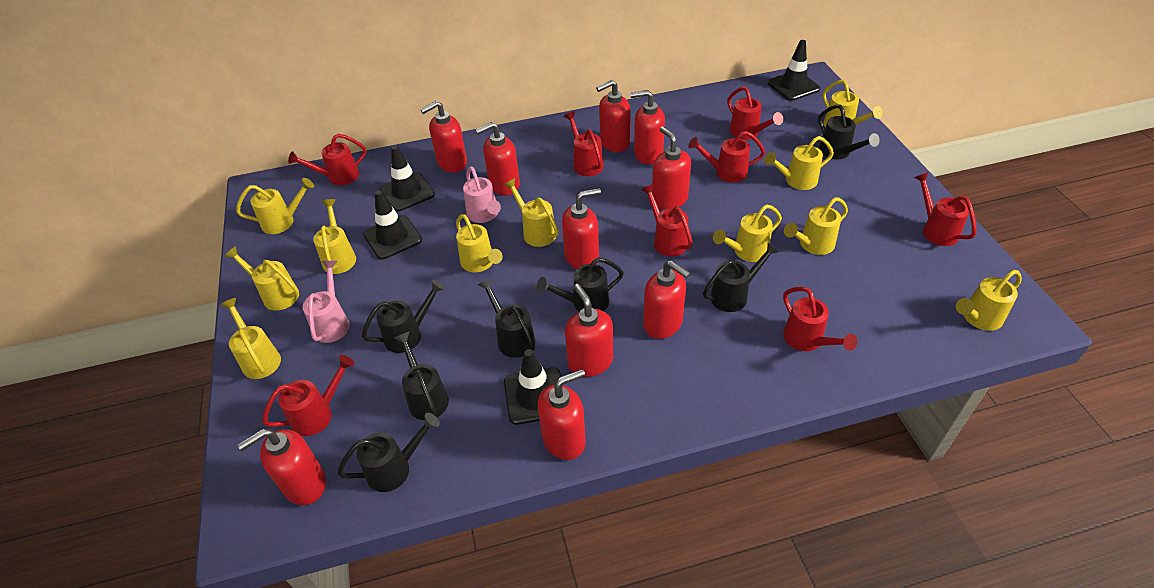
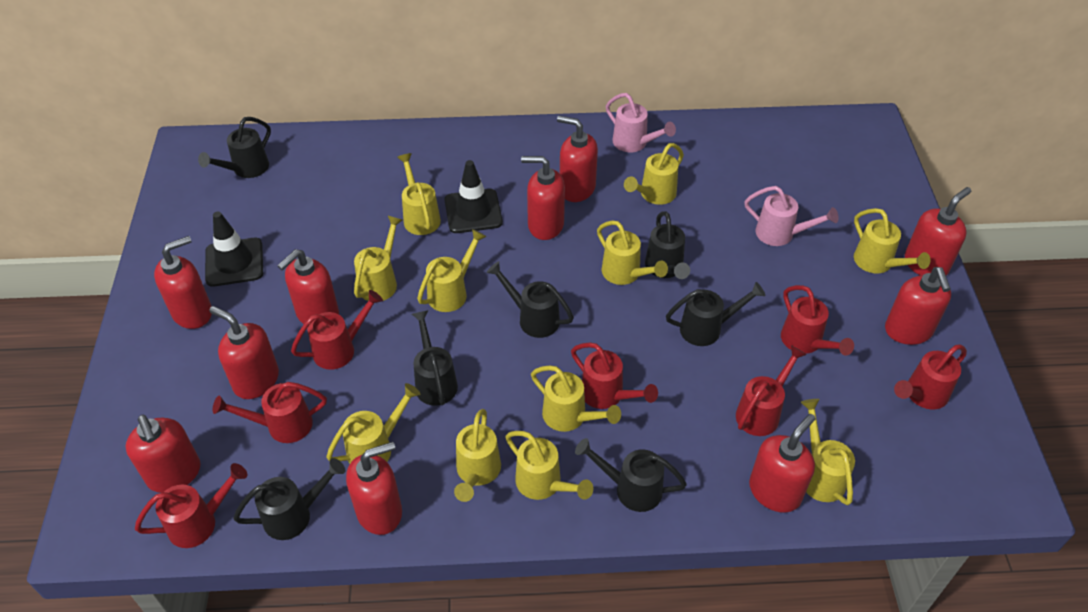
black traffic cone: [363,190,422,260] [379,145,435,212] [504,349,561,425] [768,40,820,101] = 4 -> [205,212,263,287] [444,160,503,233] = 2
red watering can: [262,355,355,436] [288,134,367,185] [564,111,604,176] [641,184,693,256] [688,131,765,183] [727,87,783,140] [783,287,857,351] [914,172,977,246] = 8 -> [135,463,247,548] [213,382,327,443] [291,290,383,370] [571,343,658,409] [736,345,807,436] [781,285,854,356] [894,344,967,410] = 7

